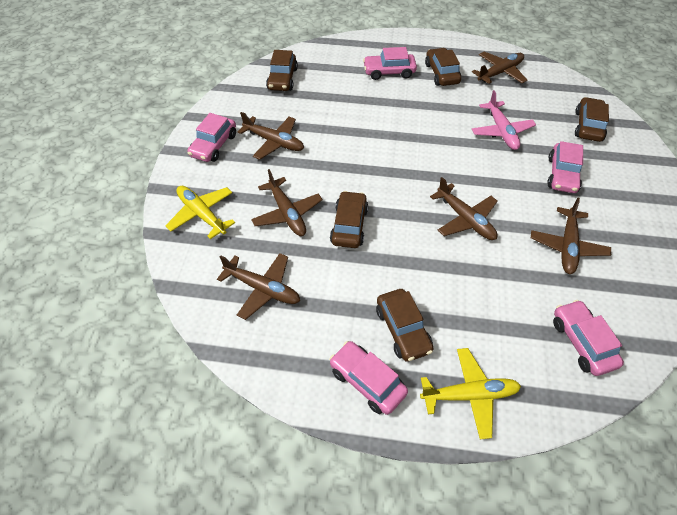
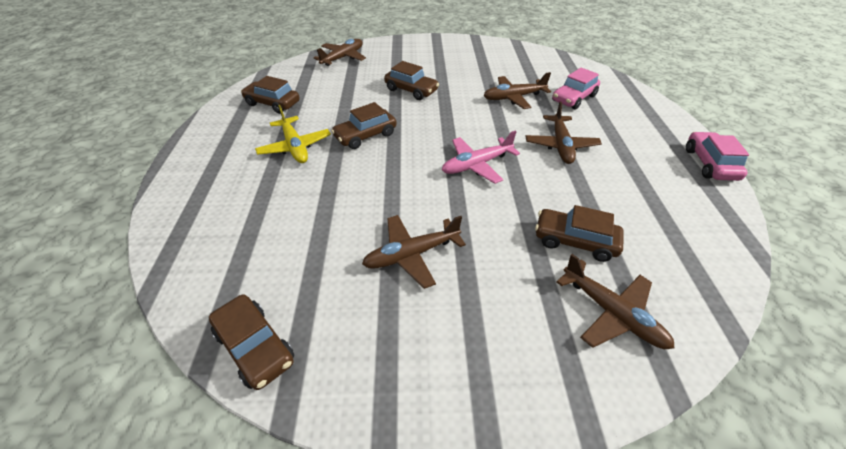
brown plane: [217,253,300,320] [238,112,304,160] [251,169,323,236] [430,177,498,240] [472,51,527,84] [531,198,611,274] = 6 -> [313,39,366,66] [362,215,466,289] [484,72,551,109] [525,102,602,164] [556,254,674,349] = 5
pink car: [187,113,236,162] [329,341,408,415] [363,47,417,80] [547,141,583,193] [553,300,624,376] = 5 -> [552,68,600,110] [686,132,749,181] = 2
yellow plane: [165,186,235,239] [420,348,521,439] = 2 -> [255,105,331,163] = 1

